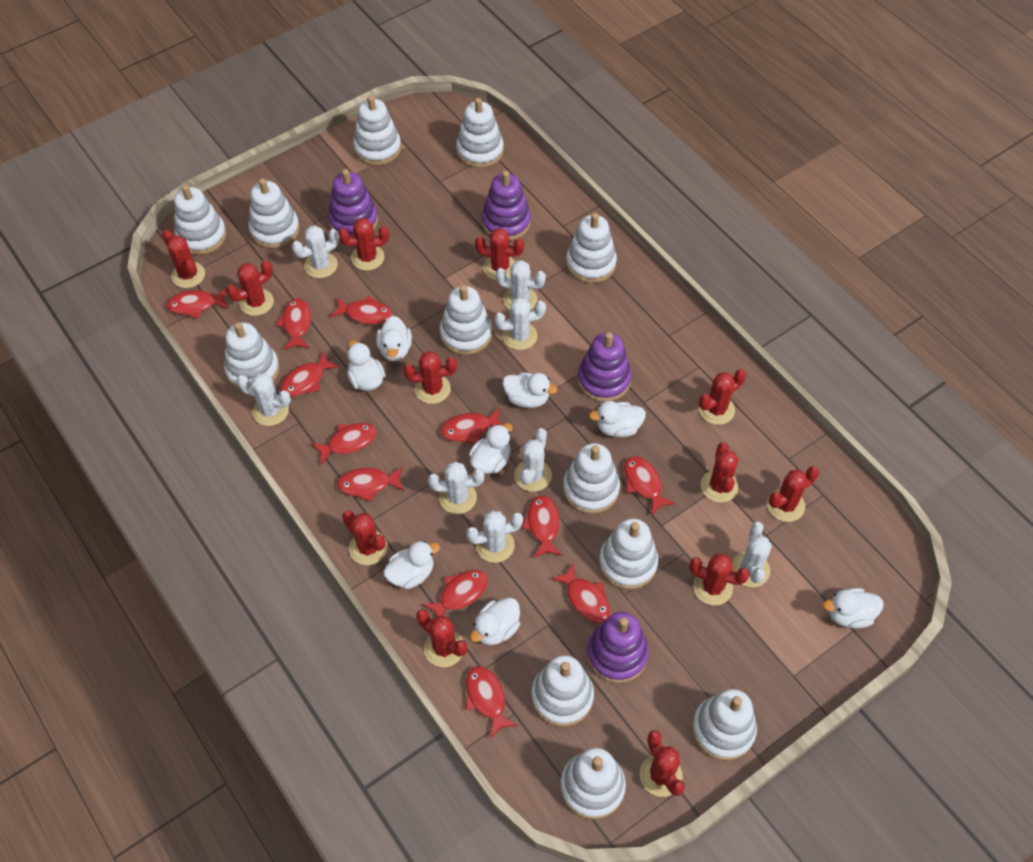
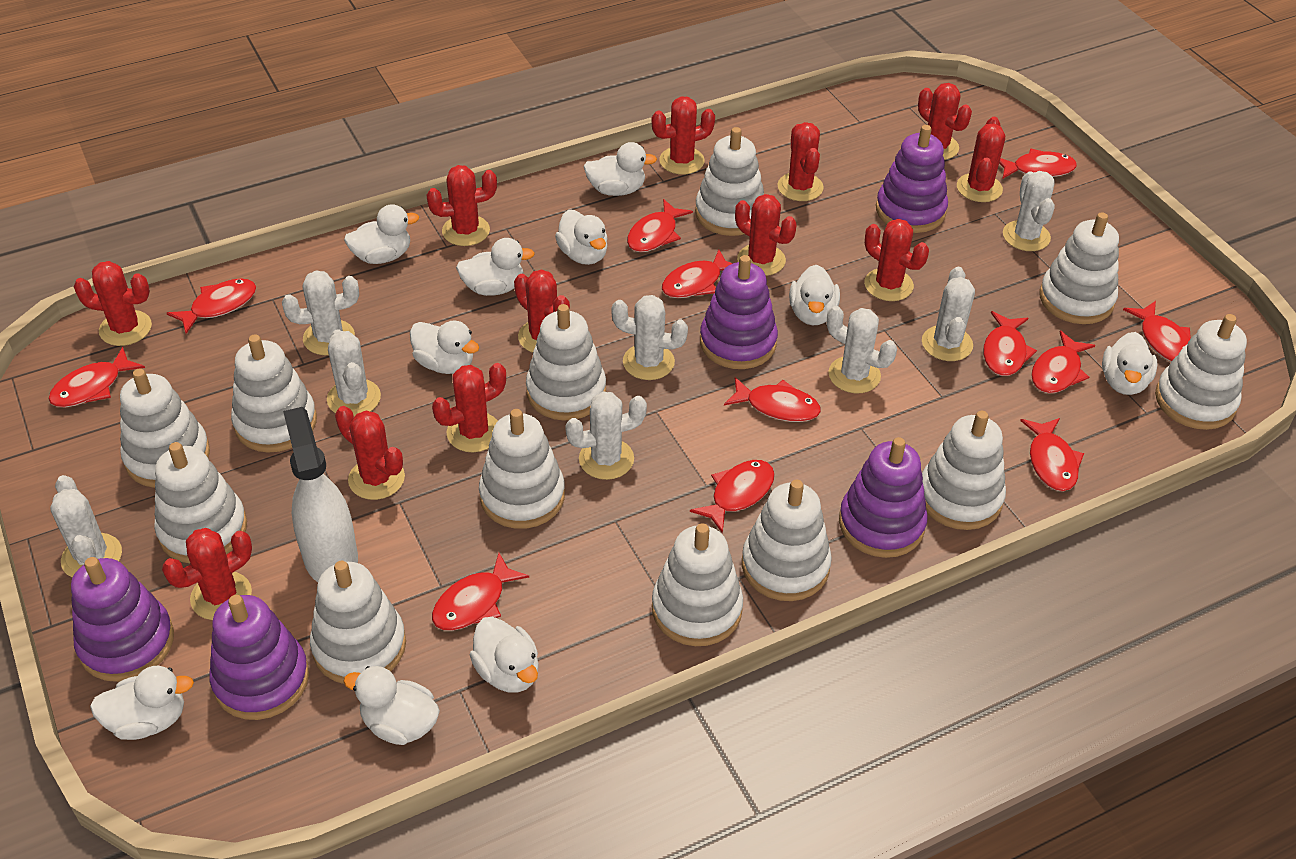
purple stacking toy: [328,169,378,236] [481,171,531,241] [577,332,632,402] [587,612,649,683] = 4 -> [71,557,174,682] [209,595,309,720] [700,255,778,369] [839,437,928,558] [876,125,948,233] = 5
white duck: [347,340,386,391] [376,316,412,361] [383,541,440,589] [469,423,513,474] [470,598,520,645] [503,373,558,408] [589,401,646,437] [823,588,884,629] = 8 -> [90,666,194,740] [343,666,440,745] [344,204,419,264] [410,320,479,374] [456,238,535,296] [470,617,539,693] [555,210,608,265] [583,142,657,196] [789,265,840,325] [1102,332,1157,395] = 10
white spray bottle: none = 0 -> [283,407,358,582] = 1

